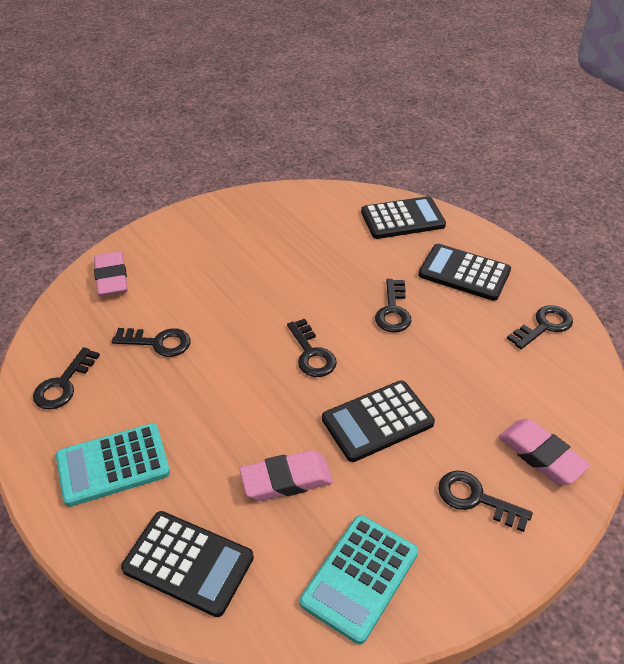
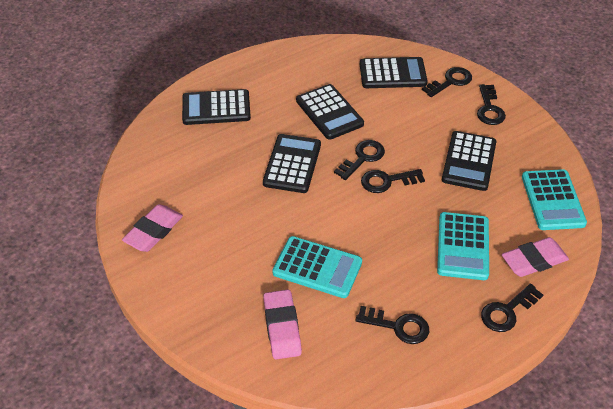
black calculator: [121,511,254,617] [322,380,435,462] [361,196,446,239] [419,244,511,301] = 4 -> [182,89,251,125] [263,134,321,193] [296,84,364,140] [360,57,428,88] [442,131,496,191] = 5
turquoise calculator: [56,423,170,507] [300,515,418,644] = 2 -> [272,236,362,298] [437,212,489,280] [522,169,587,230] = 3

